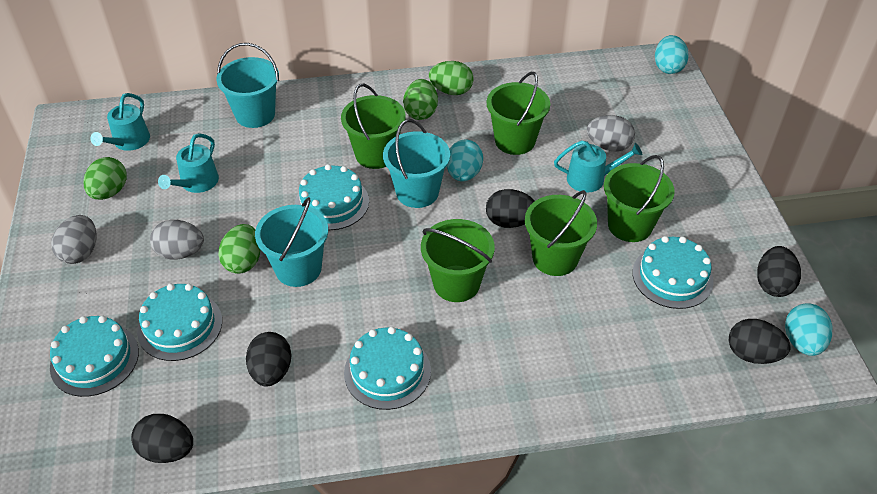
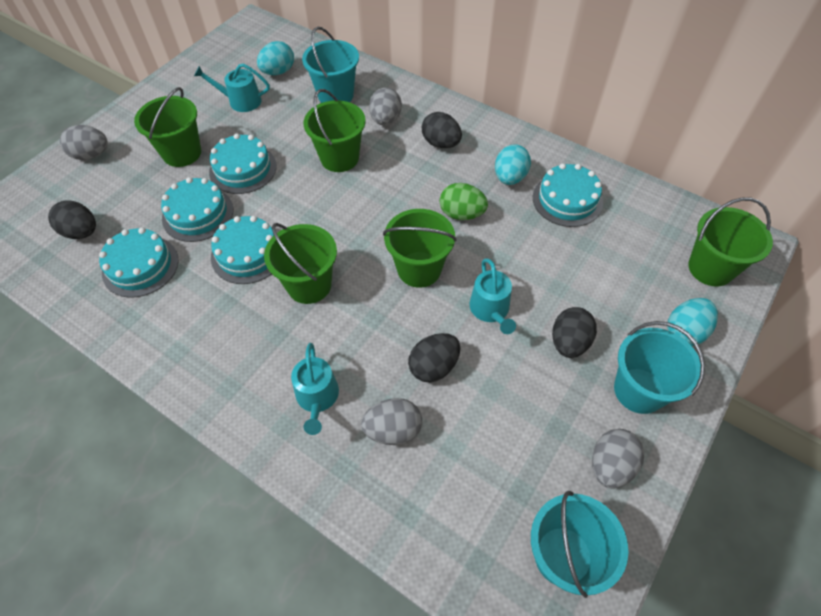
black egg: [131,414,193,463] [246,332,291,386] [486,189,535,228] [729,319,790,364] [757,246,801,297] = 5 -> [48,200,96,239] [408,333,460,383] [422,112,462,148] [552,307,597,358] = 4
green egg: [84,157,127,200] [218,224,261,274] [403,79,438,120] [429,61,473,95] = 4 -> [440,183,488,220] = 1
grey egg: [51,215,96,264] [150,220,204,260] [587,115,635,152] = 3 -> [60,125,108,160] [361,398,422,445] [369,87,402,125] [592,429,644,489] = 4

